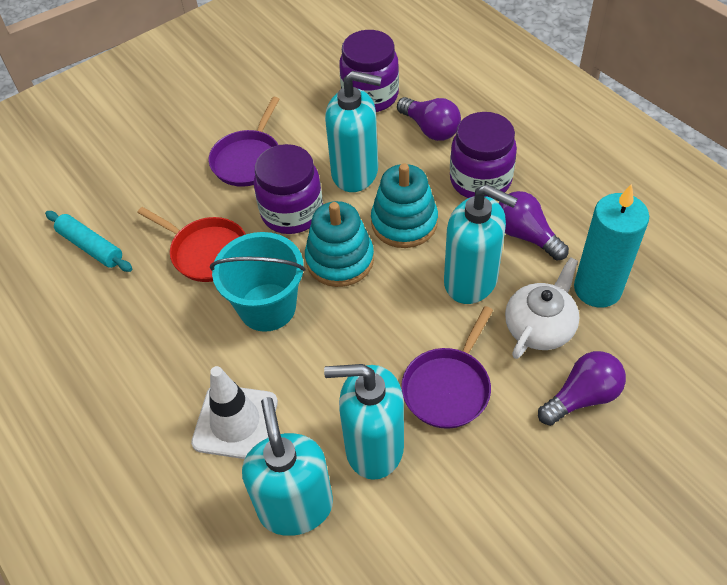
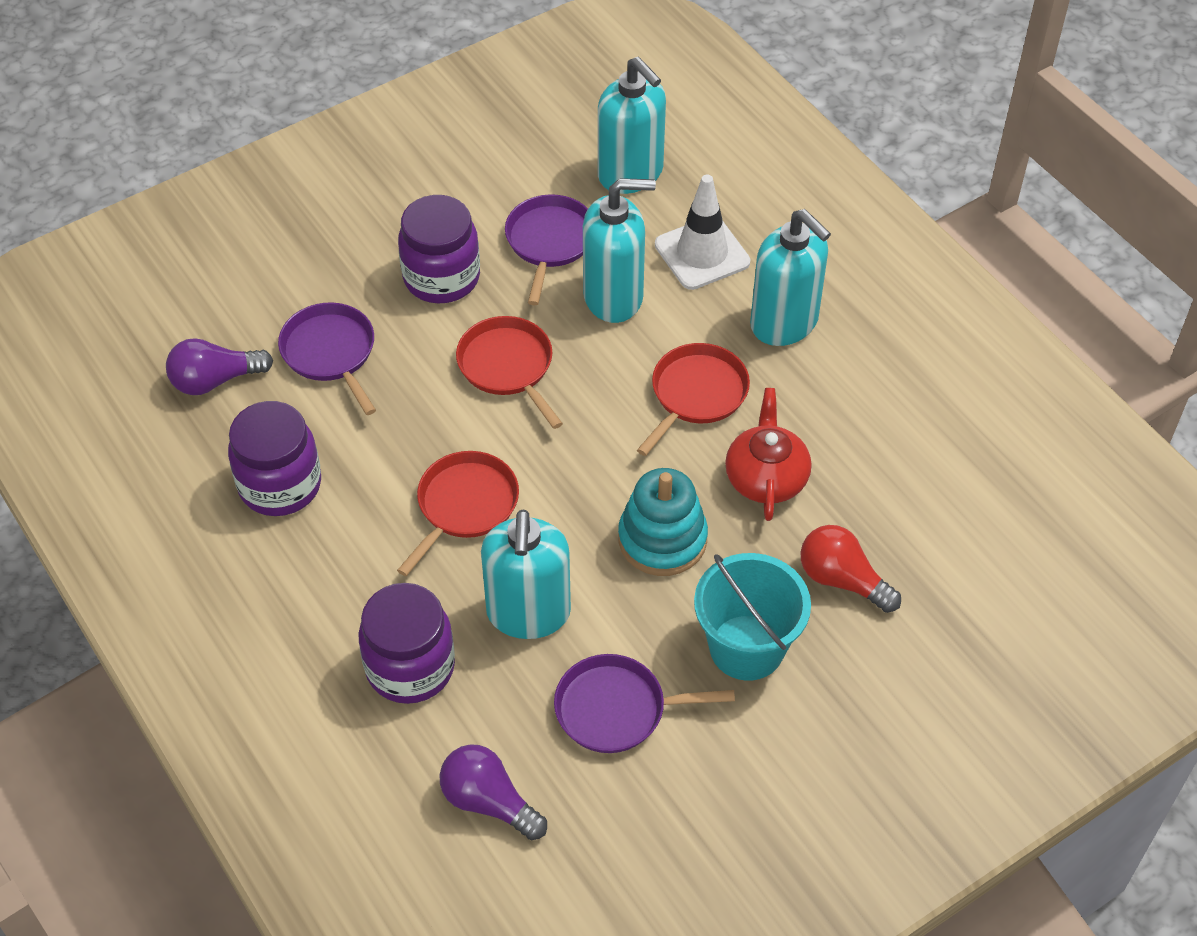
purple light bulb: [397,97,461,141] [499,191,569,261] [538,351,626,426] = 3 -> [166,338,273,395] [440,744,547,840] = 2
purple pan: [209,97,279,187] [401,306,493,429] = 2 -> [278,302,376,415] [505,194,588,305] [554,654,735,753] = 3
red light bulb: none = 0 -> [801,525,901,613] = 1
red pan: [137,207,246,282] = 1 -> [397,451,519,576] [456,316,563,429] [637,343,750,456] = 3
red teapot: none = 0 -> [725,388,812,521] = 1
turquoise candle: [574,184,649,307] = 1 -> none = 0
turquoise rolling pin: [45,211,132,272] = 1 -> none = 0
turquoise stacking toy: [305,201,374,287] [371,164,438,248] = 2 -> [618,468,708,576] = 1
white teapot: [505,257,580,359] = 1 -> none = 0

